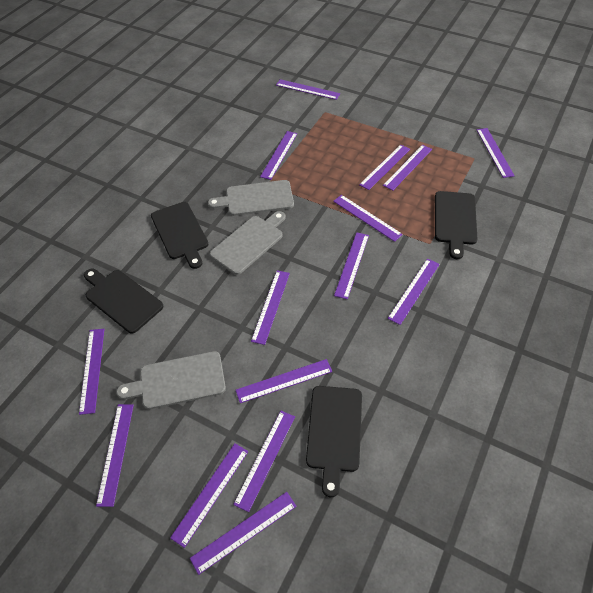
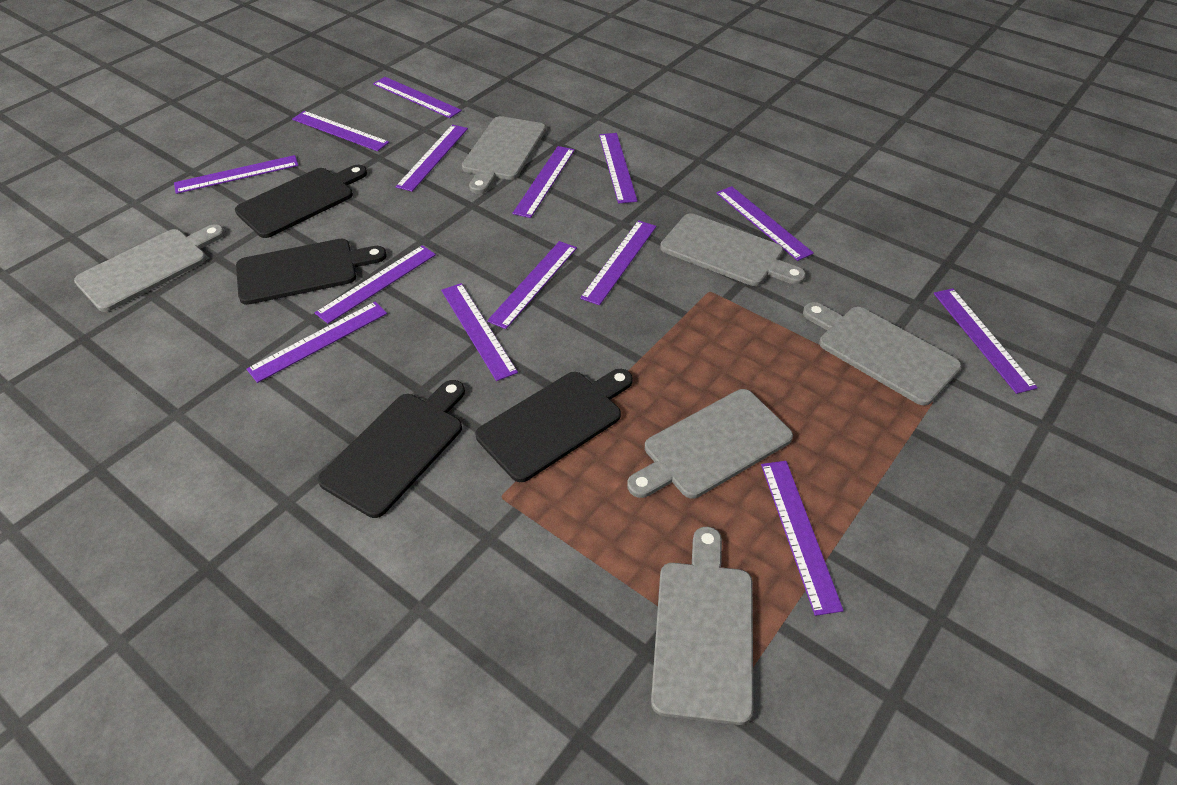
grey cutting board: [116,351,226,409] [208,180,294,216] [210,211,286,275] = 3 -> [74,224,225,312] [462,116,546,194] [627,389,793,498] [651,527,753,725] [660,214,806,286] [803,302,961,406] = 6
purple ruler: [79,329,104,415] [96,404,134,507] [170,443,248,548] [190,492,297,575] [233,411,295,512] [236,359,332,403] [251,270,290,345] [260,131,297,180] [276,79,340,100] [333,195,403,242] [334,232,369,299] [359,145,410,190] [383,145,432,191] [387,258,440,325] [477,128,515,178] = 15 -> [174,155,299,194] [246,302,387,383] [292,111,389,151] [315,245,436,324] [373,77,462,118] [395,124,468,192] [441,283,518,381] [487,241,577,329] [512,146,575,218] [580,220,656,305] [599,133,637,204] [717,186,814,261] [761,461,844,616] [934,288,1038,394] = 14

